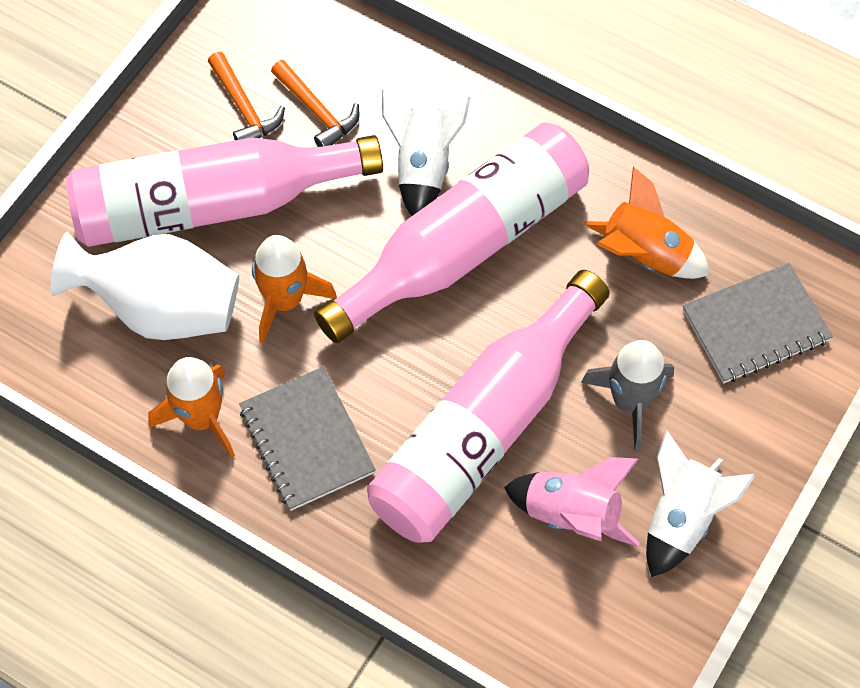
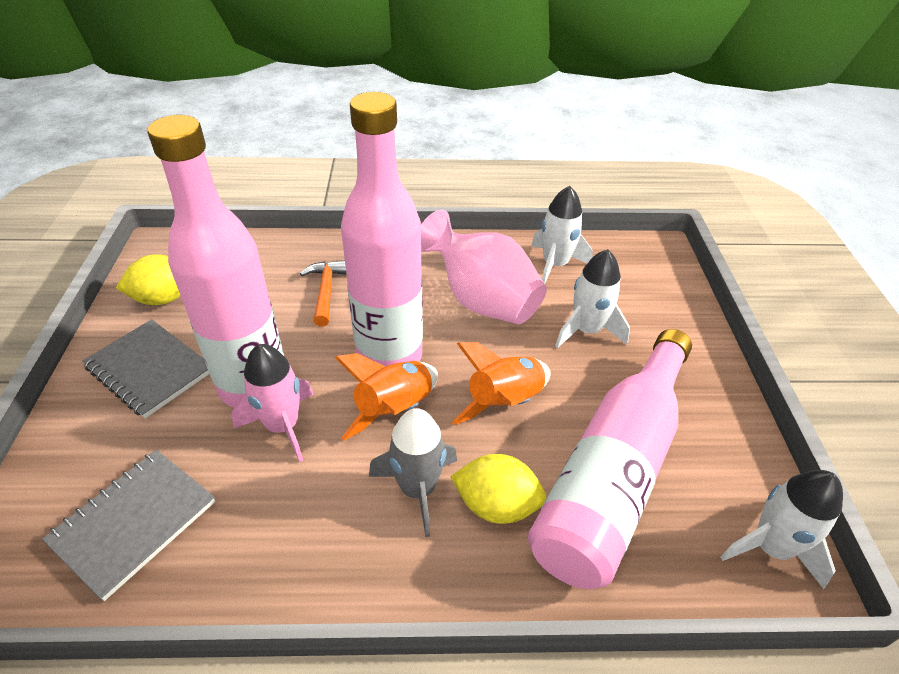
orange hammer: [208,52,285,140] [271,60,359,147] = 2 -> [300,261,347,326] = 1
orange rocket: [148,357,235,458] [252,235,337,344] [584,167,710,279] = 3 -> [335,353,438,441] [452,342,551,425] = 2
pink vase: none = 0 -> [421,209,547,324] = 1
white rocket: [382,90,471,216] [646,430,756,577] = 2 -> [531,186,593,284] [555,249,630,348] [720,470,843,589] = 3
white vase: [50,232,239,340] = 1 -> none = 0
yellow lemon: none = 0 -> [116,254,180,305] [450,454,546,524] = 2

